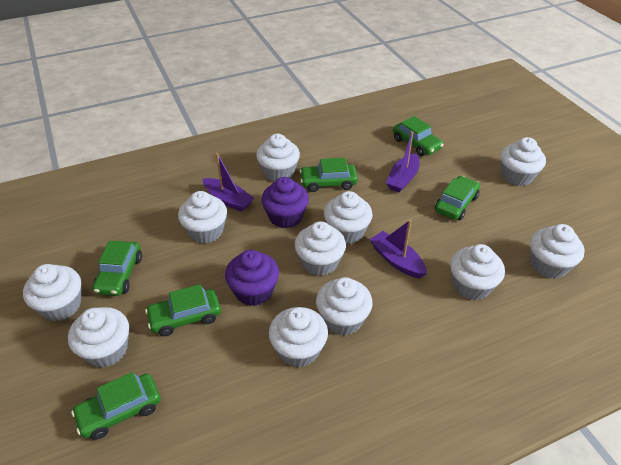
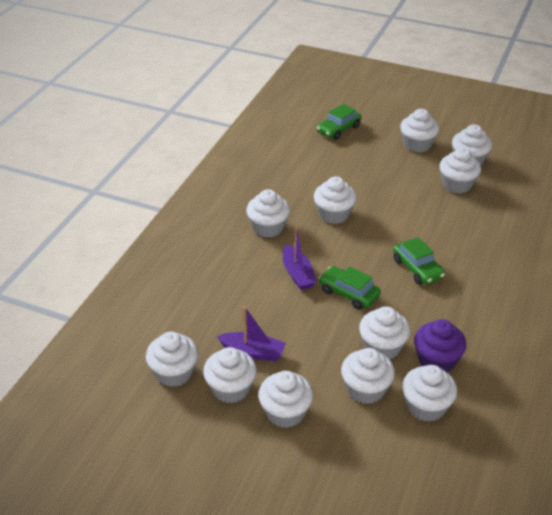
green car: [71,372,161,440] [93,241,142,296] [145,284,221,336] [299,158,358,192] [393,116,444,156] [435,176,480,220] = 6 -> [317,104,361,140] [319,266,381,310] [393,237,445,285] = 3
purple boat: [203,153,254,212] [369,220,427,279] [386,131,420,193] = 3 -> [217,306,286,361] [283,226,317,290] = 2
purple cupcake: [225,250,279,306] [261,177,309,228] = 2 -> [414,319,466,372] = 1

